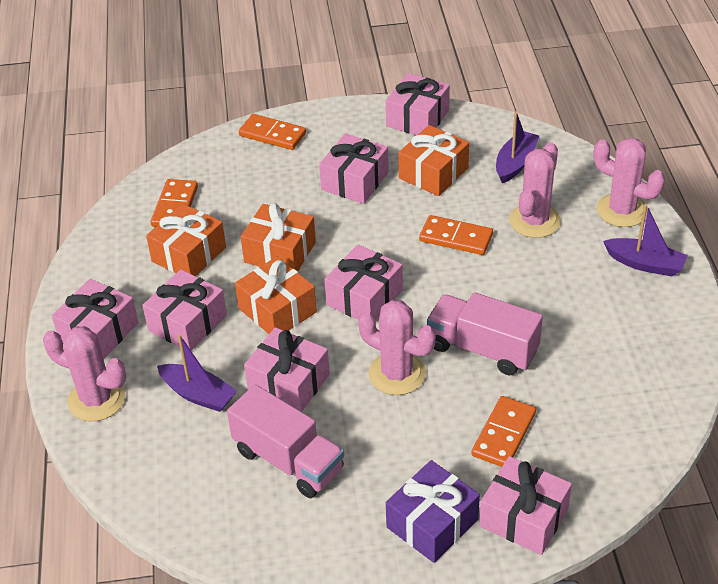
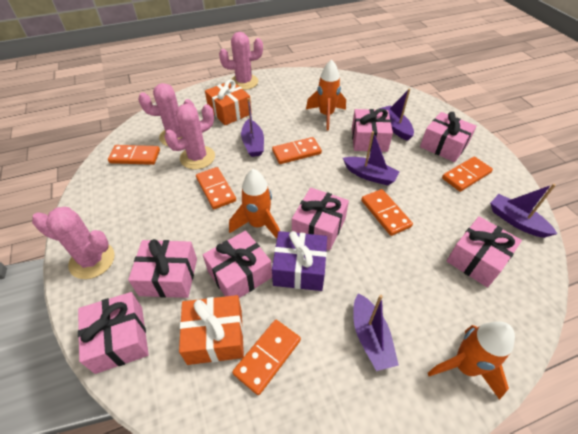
orange domino: [151,179,198,227] [239,114,306,150] [419,215,493,255] [471,396,536,467] = 4 -> [108,145,160,165] [196,167,236,209] [232,320,301,395] [272,137,322,164] [361,189,413,236] [442,157,493,192] = 6
orange gift: [146,204,226,276] [235,257,317,334] [241,203,316,271] [398,125,469,196] = 4 -> [179,295,244,365] [205,79,252,125] = 2
orange rocket: none = 0 -> [229,169,280,239] [306,59,346,130] [428,321,515,400] = 3
pink truck: [227,385,344,498] [427,292,543,376] = 2 -> none = 0
purple boat: [157,334,237,412] [496,112,539,183] [603,204,687,276] = 3 -> [241,98,264,157] [343,131,400,186] [353,293,399,371] [379,89,414,141] [490,184,557,238] = 5

